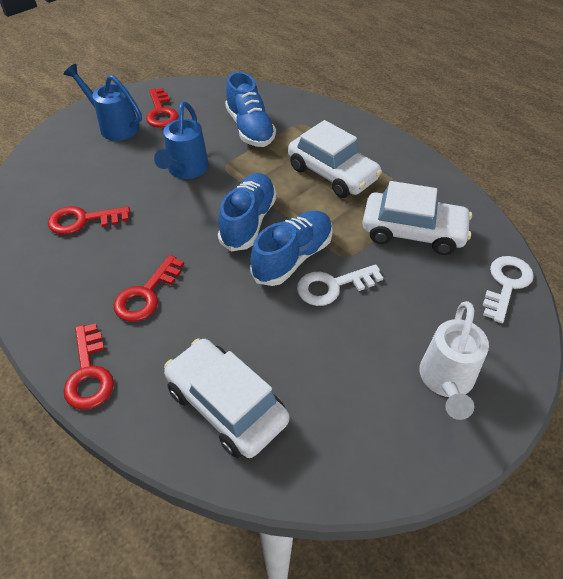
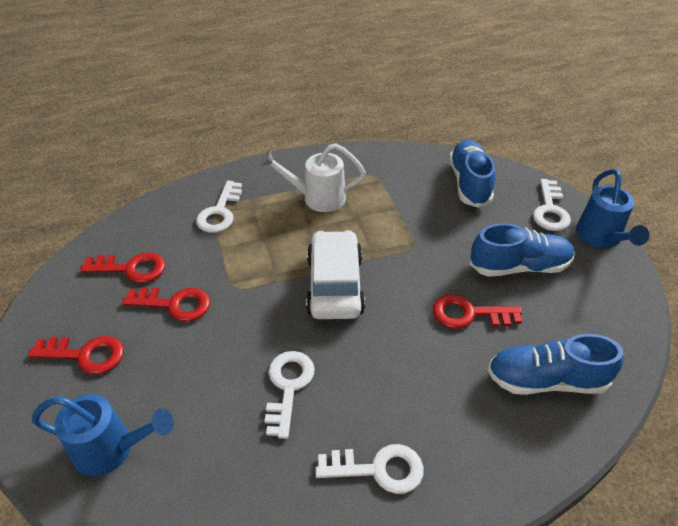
white car: [164,339,289,458] [288,120,382,198] [362,181,472,255] = 3 -> [306,230,365,319] = 1
white key: [297,264,383,306] [483,256,534,323] = 2 -> [196,181,242,233] [265,351,315,439] [315,444,424,494] [533,179,571,231] = 4

